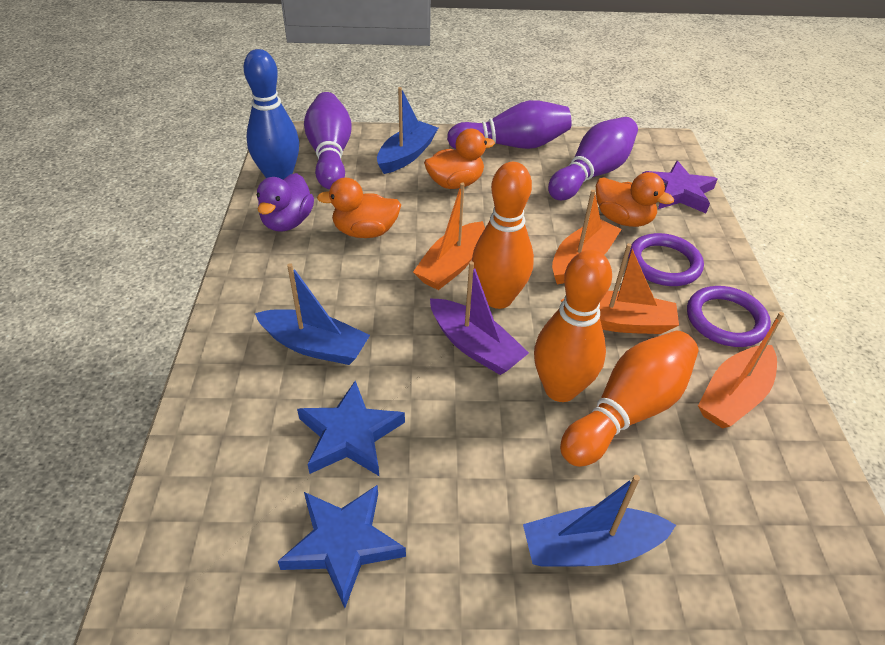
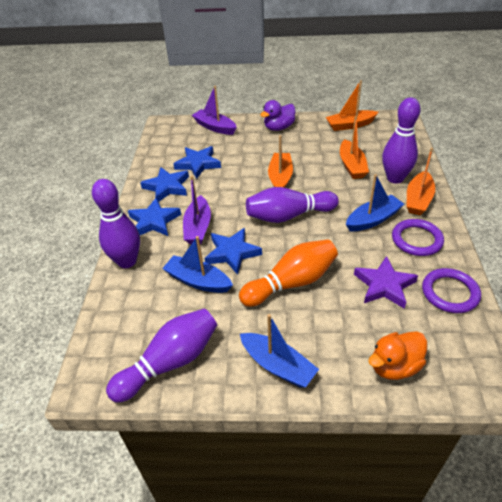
blue bowling pin: [244,49,299,179] = 1 -> none = 0
blue star: [278,485,406,608] [297,381,405,476] = 2 -> [128,198,181,236] [140,167,189,202] [173,146,221,179] [204,228,262,275] = 4
orange bowling pin: [472,162,534,309] [534,250,612,402] [560,331,698,467] = 3 -> [239,239,338,307] = 1
orange duck: [317,178,401,238] [424,129,495,189] [596,172,674,227] = 3 -> [368,331,427,380] = 1
purple boat: [430,261,529,375] = 1 -> [183,176,211,244] [192,86,237,135] = 2
purple bowling pin: [304,92,352,189] [447,100,572,149] [548,117,638,200] = 3 -> [92,179,140,268] [106,309,217,403] [246,187,339,223] [382,97,420,184] = 4

